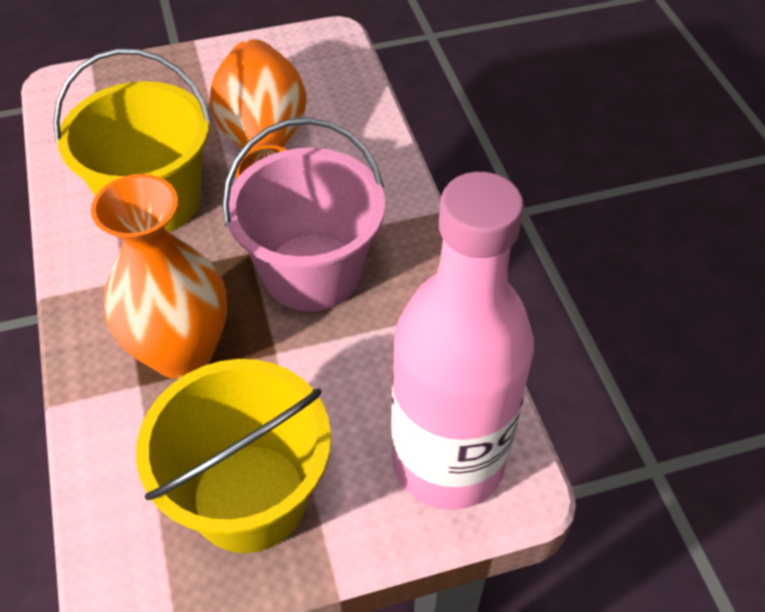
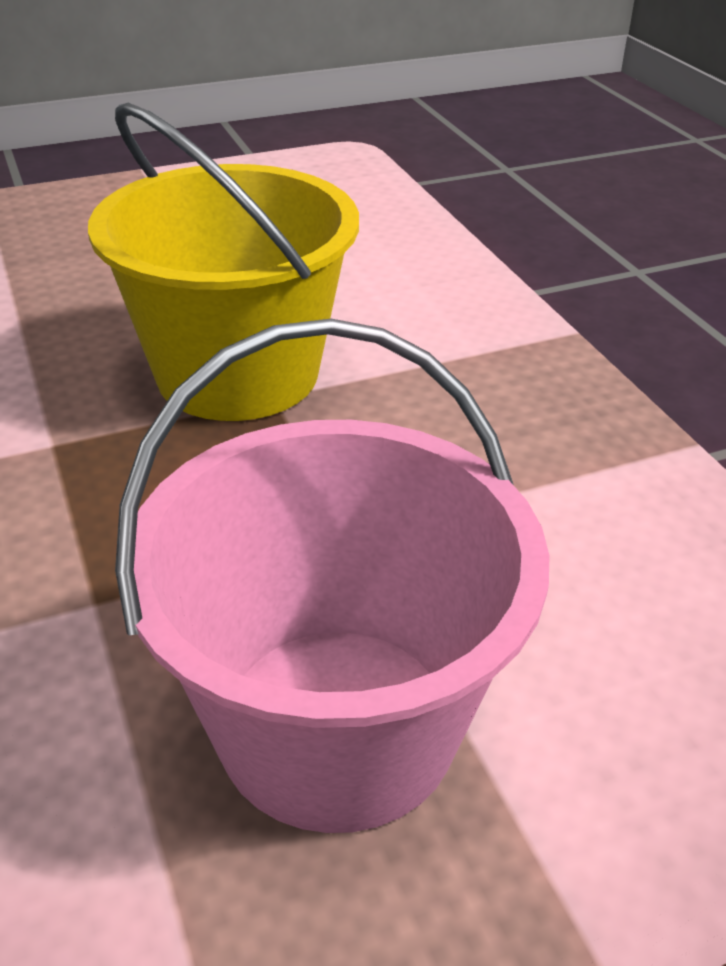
orange vase: [91,174,227,379] [210,39,307,179] = 2 -> none = 0
pink bottle: [391,172,534,510] = 1 -> none = 0
yellow bucket: [53,48,212,232] [136,359,331,553] = 2 -> [88,103,359,421] = 1

